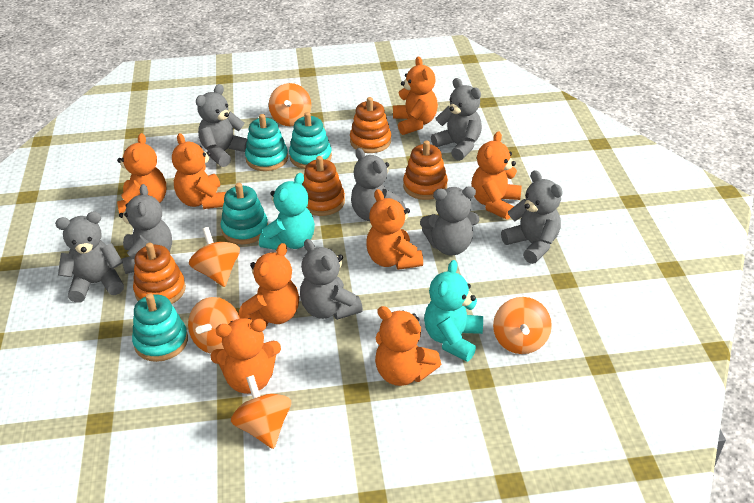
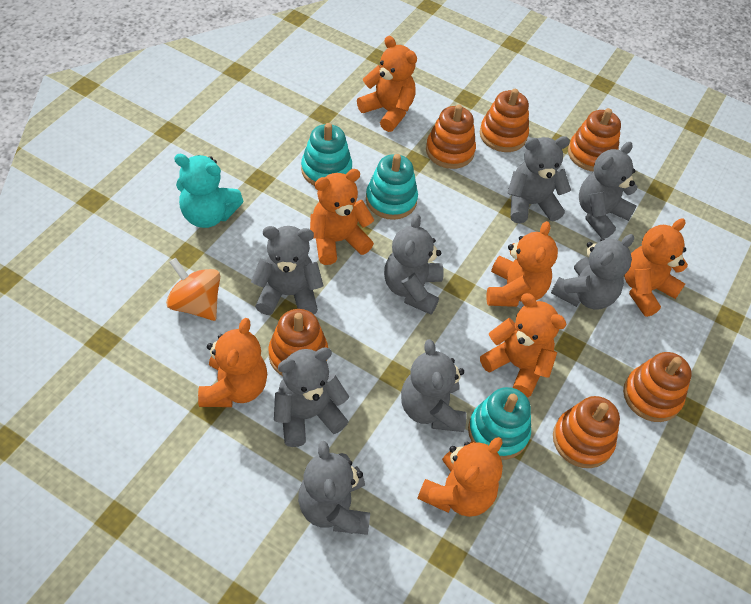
orange spinning top: [188,297,240,354] [189,227,240,287] [231,375,291,449] [269,83,311,126] [493,297,552,354] = 5 -> [166,258,220,321] = 1
orange stacking toy: [133,243,186,304] [302,156,345,216] [350,97,391,153] [403,140,448,200] = 4 -> [268,309,328,376] [426,104,476,169] [480,89,529,152] [553,396,620,468] [568,108,621,171] [623,352,692,422] = 6
orange teddy bear: [117,133,166,214] [172,133,226,209] [211,318,281,394] [238,243,299,326] [366,189,423,270] [375,306,441,386] [393,56,438,135] [471,131,522,220] = 8 -> [198,318,267,407] [310,169,374,265] [357,36,417,132] [417,437,503,517] [480,293,566,397] [486,221,558,307] [624,218,688,317] = 7
turquoise stacking toy: [132,293,188,362] [220,183,268,244] [245,114,288,171] [289,112,332,169] = 4 -> [301,123,352,186] [366,154,418,220] [468,387,531,460] = 3
turquoise teddy bear: [259,173,315,250] [424,260,483,362] = 2 -> [174,154,243,228] = 1

